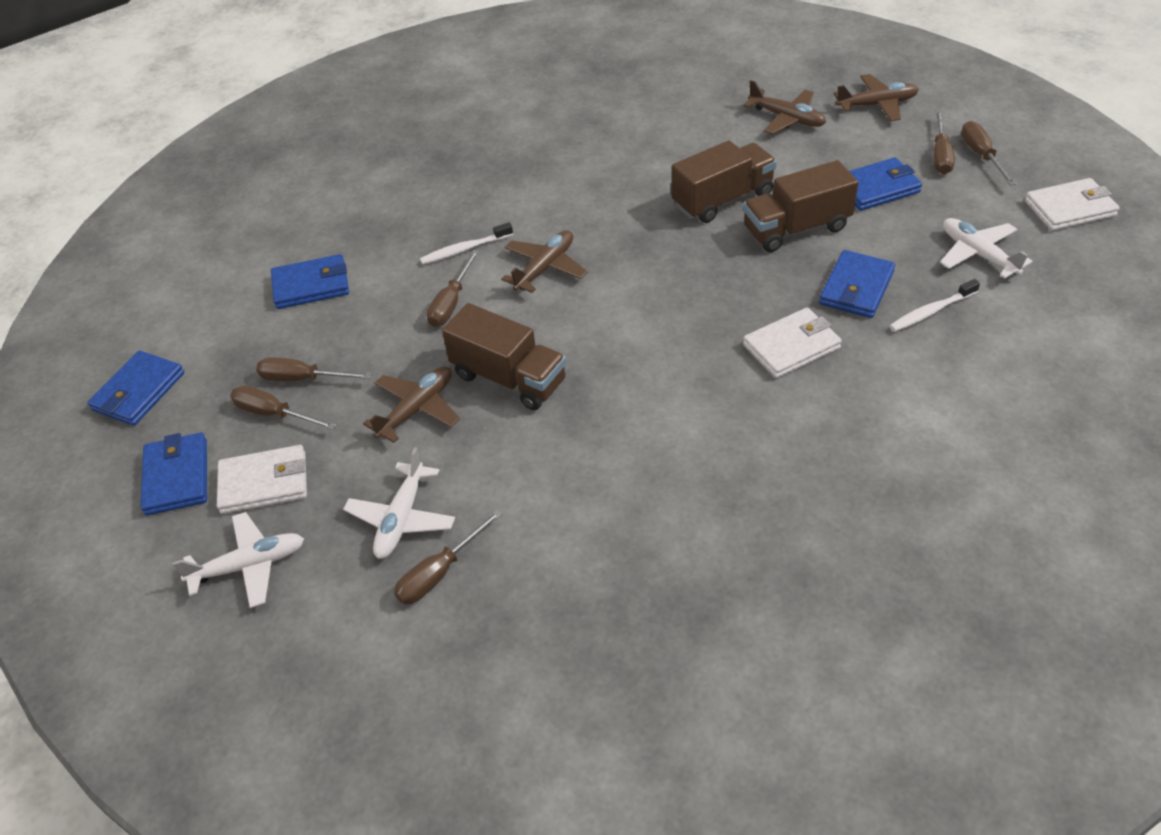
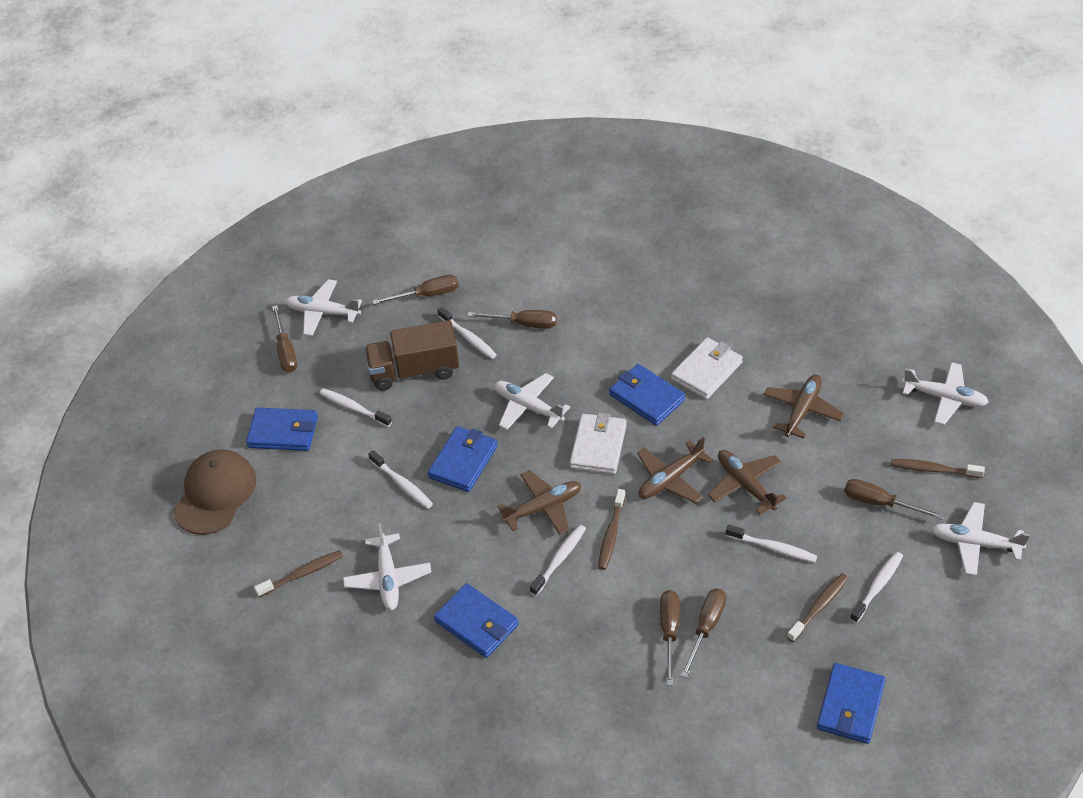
brown cap: none = 0 -> [173,450,256,535] = 1
brown toothbrush: none = 0 -> [254,550,343,597] [598,489,625,570] [787,573,848,642] [891,459,985,478] = 4
brown truck: [442,303,566,410] [672,140,777,223] [743,160,859,252] = 3 -> [364,320,459,391] = 1
white plane: [173,512,304,608] [343,447,455,559] [940,218,1033,279] = 3 -> [285,279,362,336] [343,523,431,610] [495,373,570,430] [902,362,989,425] [931,502,1030,576] = 5
white toothbrush: [420,222,513,264] [889,279,980,332] = 2 -> [319,388,392,427] [368,450,433,509] [437,307,497,359] [530,525,586,596] [726,524,817,563] [850,552,903,623] = 6
white wallet: [217,445,307,514] [743,308,842,378] [1025,178,1120,231] = 3 -> [570,413,626,474] [671,337,743,399] = 2

